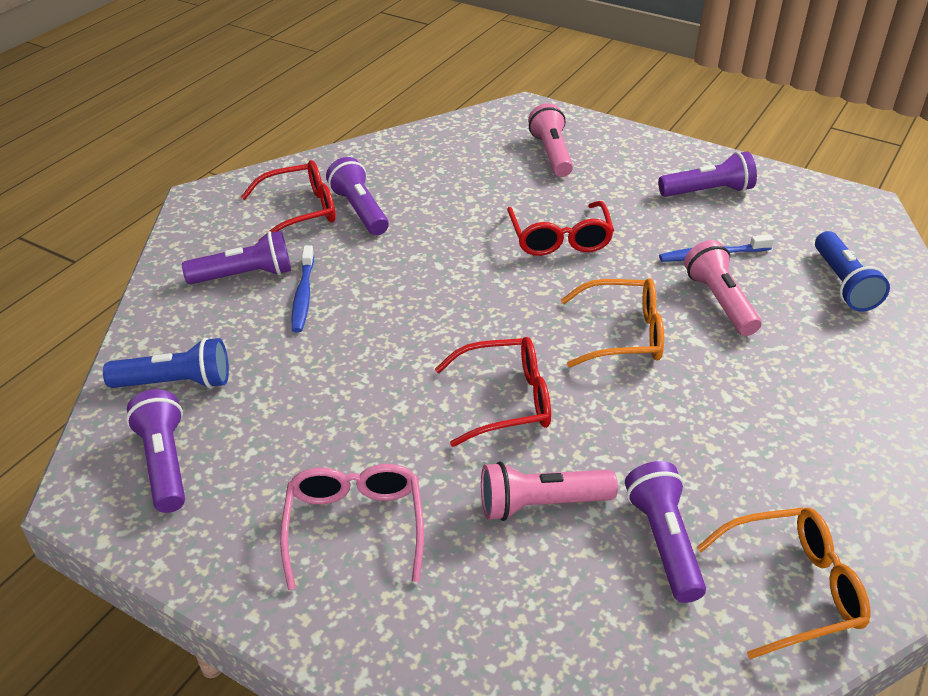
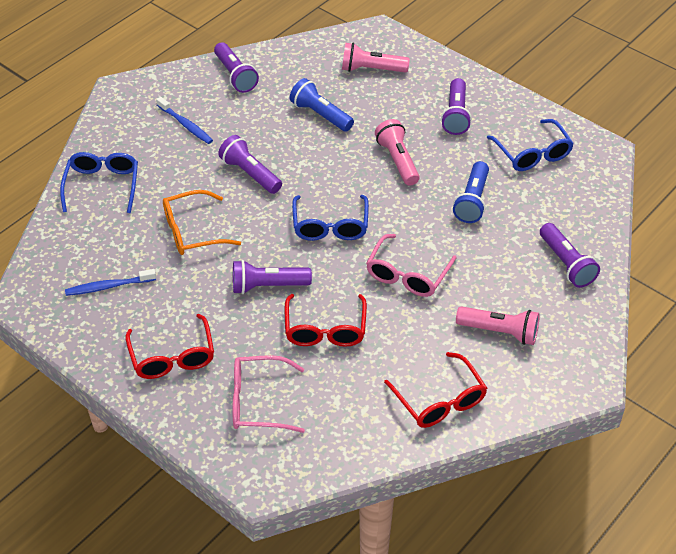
blue glasses: none = 0 -> [60,152,138,213] [292,195,369,241] [487,119,574,171] = 3
orange glasses: [561,278,664,367] [697,507,870,659] = 2 -> [163,190,241,255] = 1
pink glasses: [280,464,424,590] = 1 -> [233,355,305,433] [366,234,457,297] = 2

